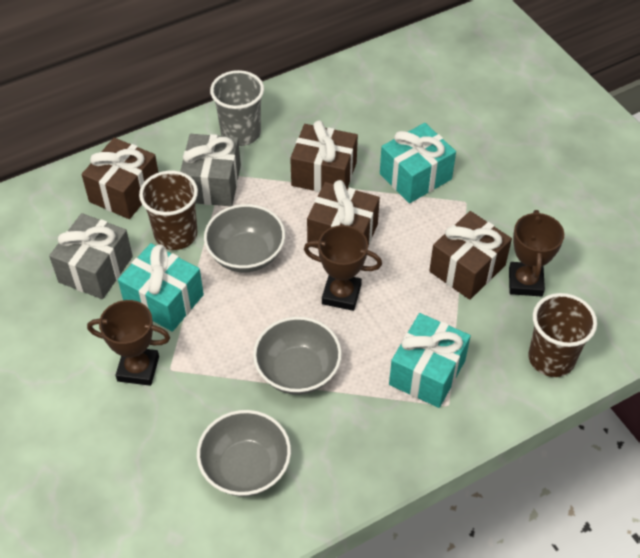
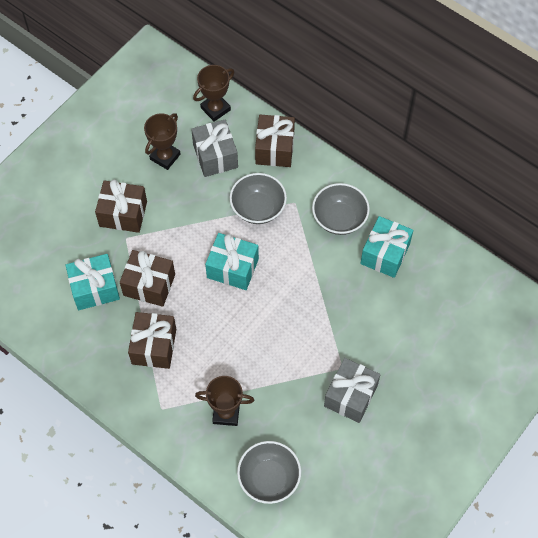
brown cup: [139,171,198,250] [528,293,597,377] = 2 -> none = 0
grey cup: [210,70,264,146] = 1 -> none = 0

